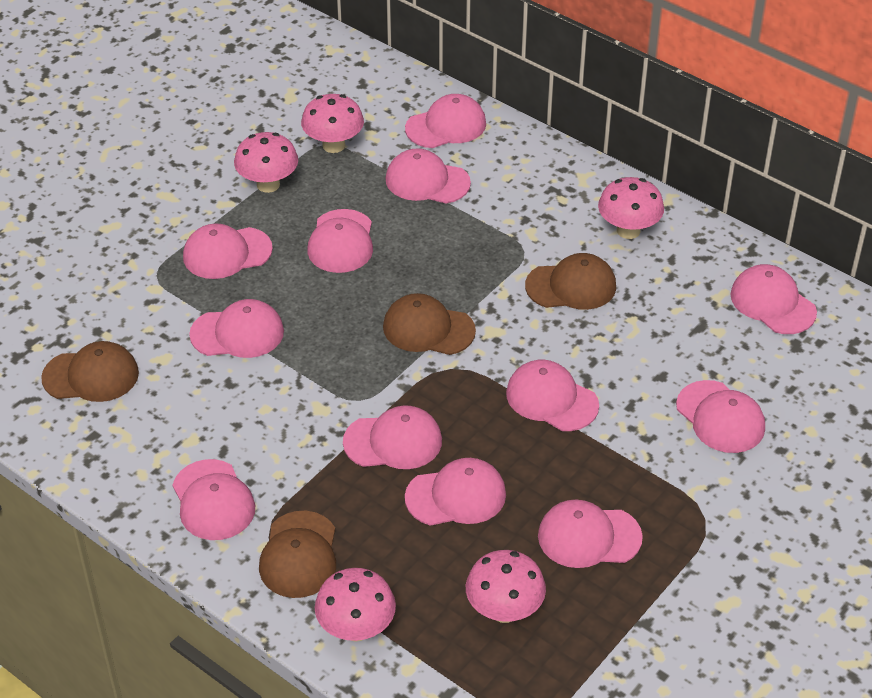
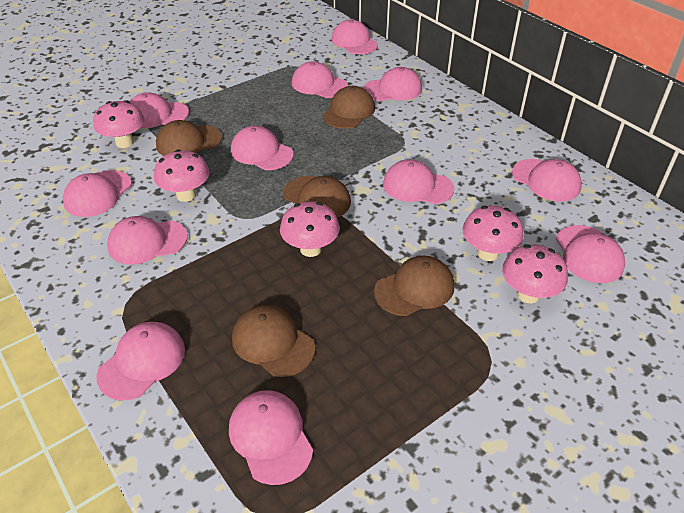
brown cap: [41,341,139,402] [259,511,336,598] [383,293,476,355] [525,253,616,310] = 4 -> [156,120,222,156] [232,305,315,377] [283,176,351,218] [323,86,375,129] [374,256,454,316] = 5

